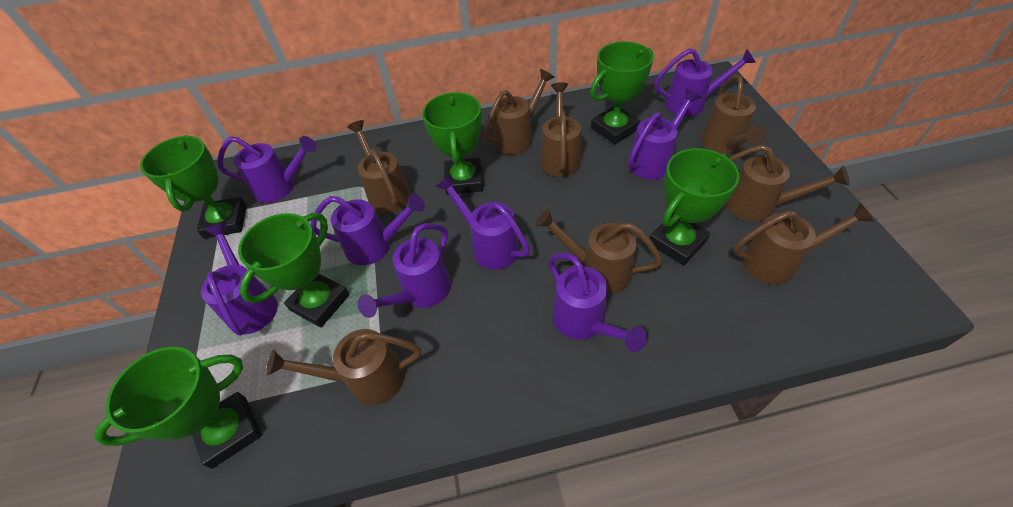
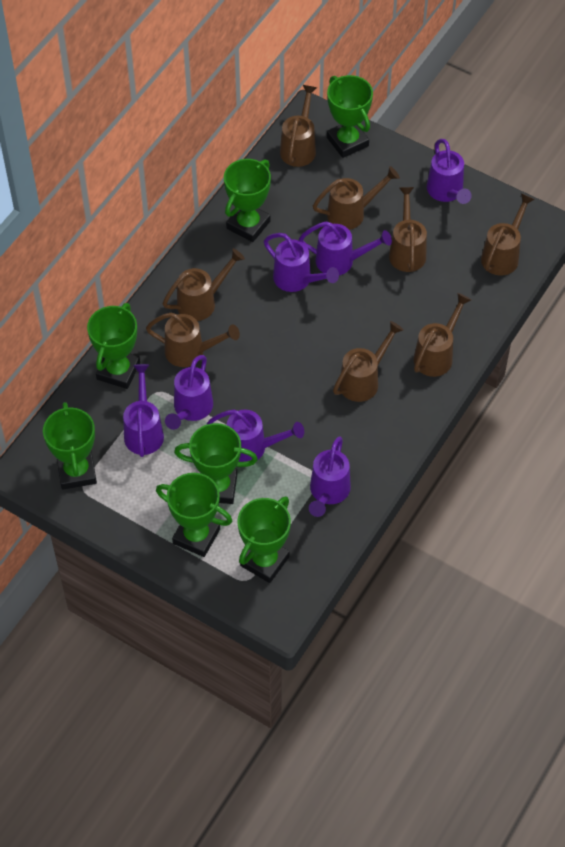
green trophy: [94,346,262,469] [140,135,247,239] [238,213,349,328] [422,92,483,195] [590,41,653,144] [649,148,740,266] = 6 -> [43,402,97,490] [87,303,140,389] [156,473,232,557] [174,423,258,504] [224,159,271,242] [238,496,291,583] [327,75,373,158] = 7
purple watering can: [201,223,278,336] [217,136,317,203] [311,194,425,265] [358,223,451,318] [435,175,530,270] [548,253,647,352] [628,89,701,179] [654,48,756,116] = 8 -> [123,364,164,457] [165,355,213,430] [207,410,304,462] [264,233,339,292] [299,221,392,275] [309,436,351,517] [427,139,472,204] = 7

